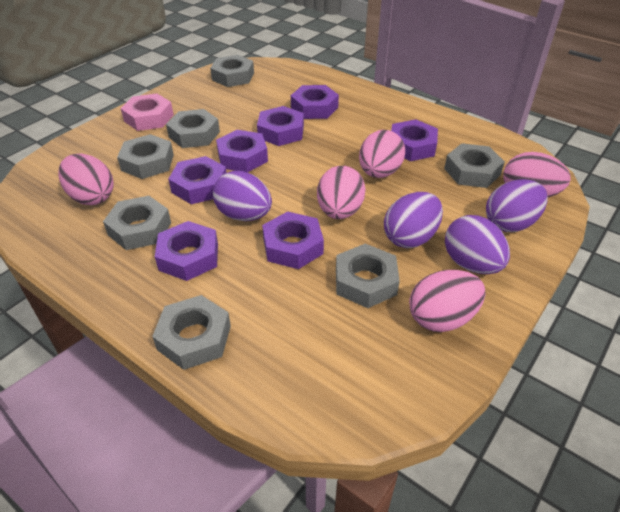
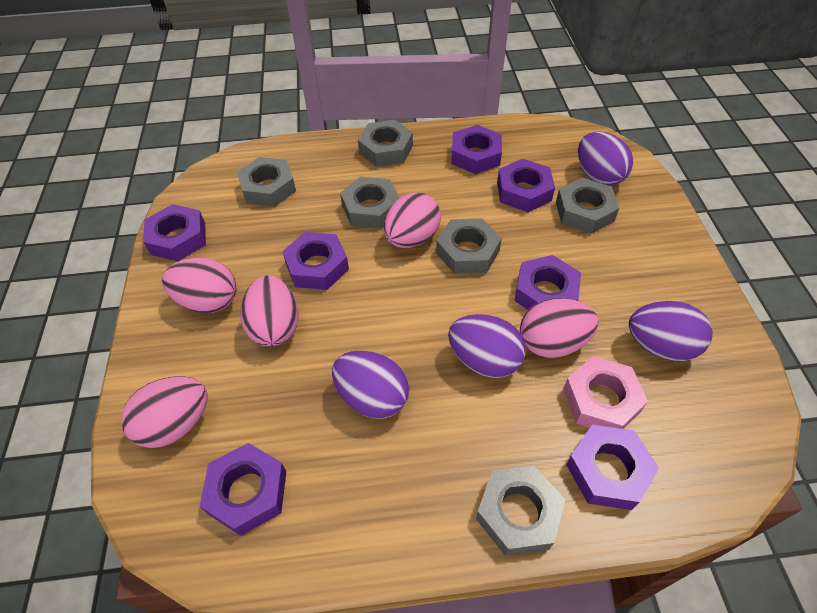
grey nut: [103,196,171,250] [117,134,174,179] [152,295,231,370] [166,109,220,148] [210,55,254,87] [336,244,400,308] [444,143,505,188] = 7 -> [237,157,296,207] [340,177,400,229] [358,120,413,167] [436,218,502,274] [476,465,566,556] [556,178,619,234] = 6

